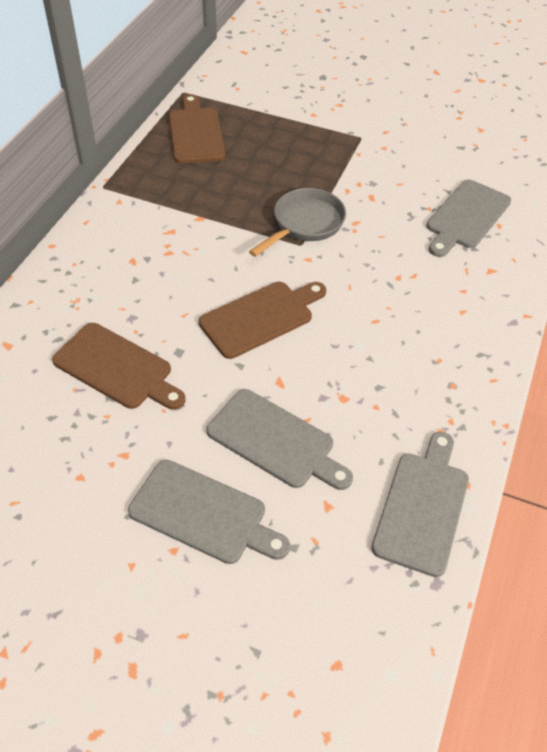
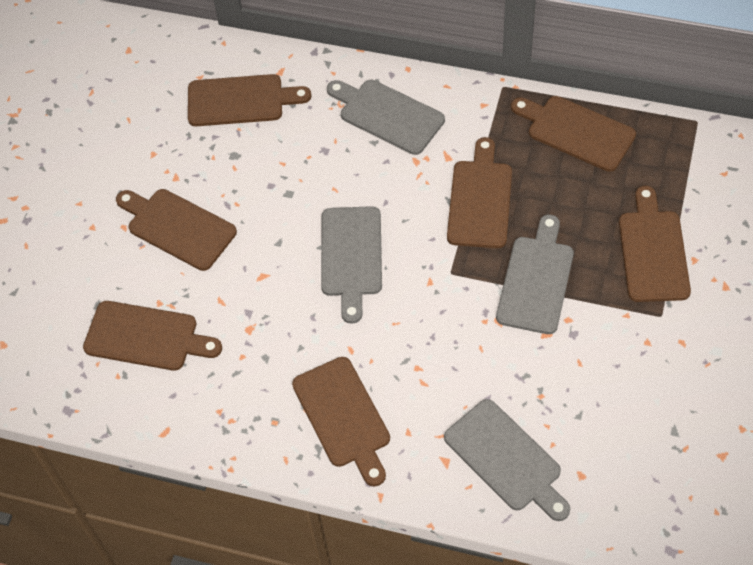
brown cutting board: [52,323,186,410] [169,94,225,164] [199,282,326,359] = 3 -> [83,301,222,371] [116,189,237,271] [188,74,311,126] [292,357,390,487] [447,137,512,248] [511,96,636,172] [619,186,691,302] = 7
grey pan: [249,188,346,257] = 1 -> none = 0

